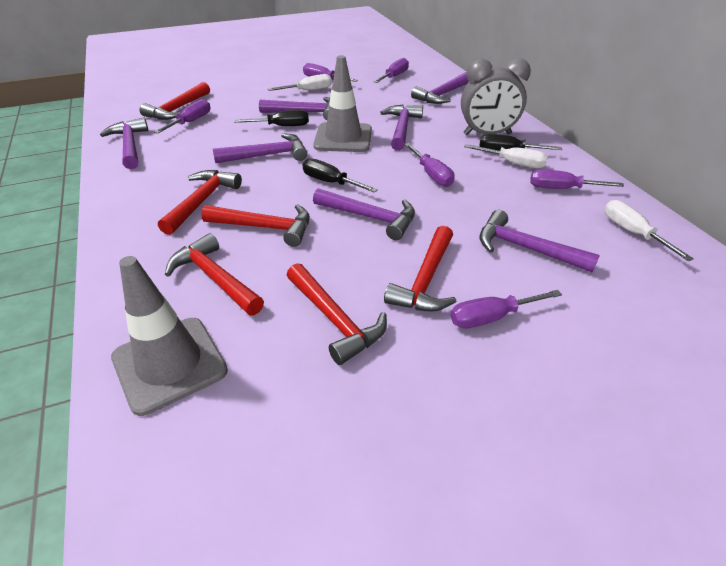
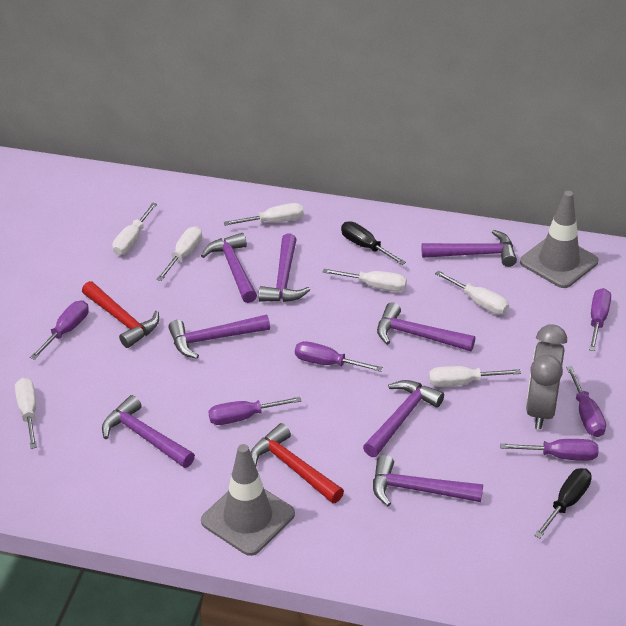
black screwdriver: [234,110,309,126] [302,158,378,193] [479,134,562,151] = 3 -> [341,222,406,265] [534,468,592,538] = 2
purple hammer: [100,117,148,169] [213,133,307,163] [259,97,330,120] [313,188,415,240] [380,105,423,151] [411,72,469,104] [480,210,600,273] = 7 -> [102,395,195,468] [168,314,270,359] [201,233,257,303] [259,233,310,302] [363,380,444,457] [373,455,483,506] [377,302,475,351] [422,230,517,267] = 8
red hammer: [139,82,210,120] [158,170,242,235] [165,233,264,315] [201,204,310,247] [286,263,387,365] [384,226,456,312] = 6 -> [82,281,159,348] [250,423,344,504] = 2
white screwdriver: [268,74,332,91] [464,144,548,168] [604,200,694,261] = 3 -> [15,378,37,449] [112,203,157,255] [156,226,202,281] [224,203,304,226] [322,269,407,292] [429,366,521,387] [435,271,509,315] = 7

